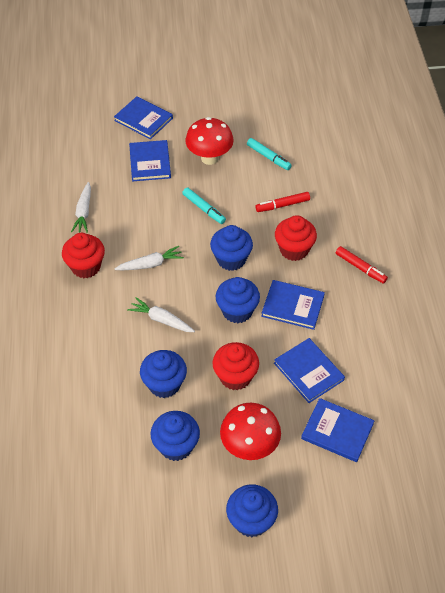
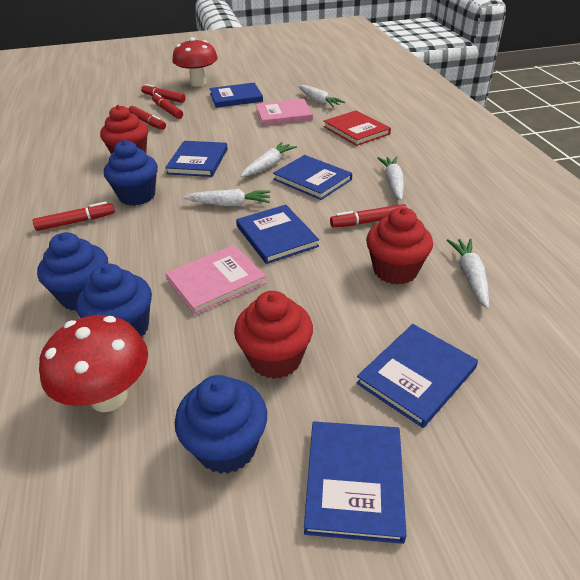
blue book: [114,96,173,139] [129,140,171,181] [261,280,325,330] [274,338,345,403] [301,398,374,462] = 5 -> [165,141,228,177] [209,83,263,108] [236,205,319,264] [273,155,352,200] [304,421,407,544] [356,324,478,428] = 6
blue cupcake: [140,350,187,398] [150,411,200,461] [210,225,253,271] [216,277,260,323] [226,485,278,537] = 5 -> [37,232,108,311] [77,263,152,337] [104,140,158,206] [175,375,267,474] = 4
pink book: none = 0 -> [166,245,266,315] [256,99,313,126] = 2
red book: none = 0 -> [323,110,391,146] = 1
red marker: [256,192,310,212] [336,246,388,284] = 2 -> [33,202,115,231] [128,106,166,130] [141,84,186,103] [152,93,183,119] [330,204,407,227] = 5
turquoise marker: [182,187,226,224] [247,138,292,170] = 2 -> none = 0
white carrot: [71,182,91,233] [115,246,184,270] [127,297,195,332] = 3 -> [183,189,271,206] [241,142,297,177] [298,85,345,107] [378,157,404,201] [447,238,489,309] = 5

